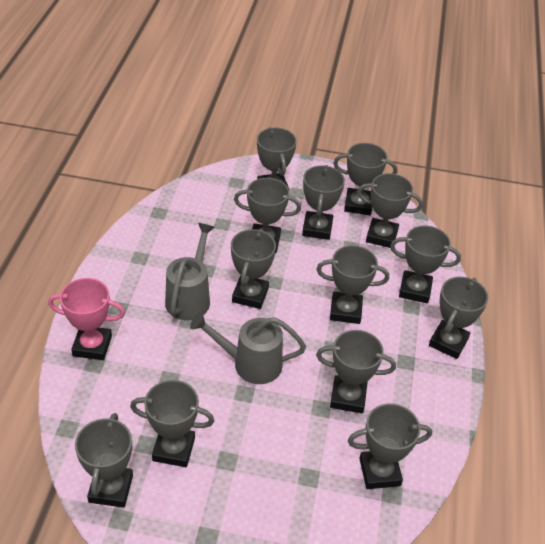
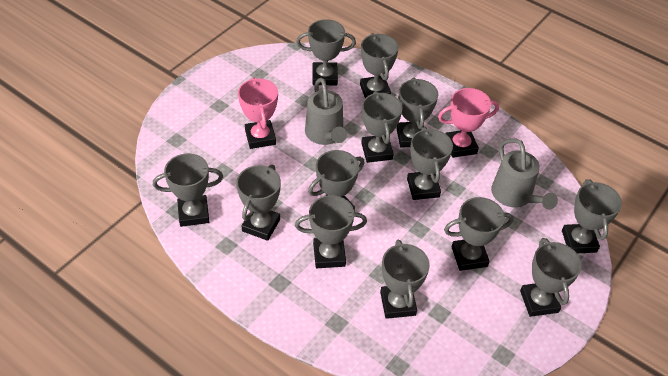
pink trophy: [48,278,125,360] = 1 -> [238,77,278,149] [438,88,499,158] = 2

